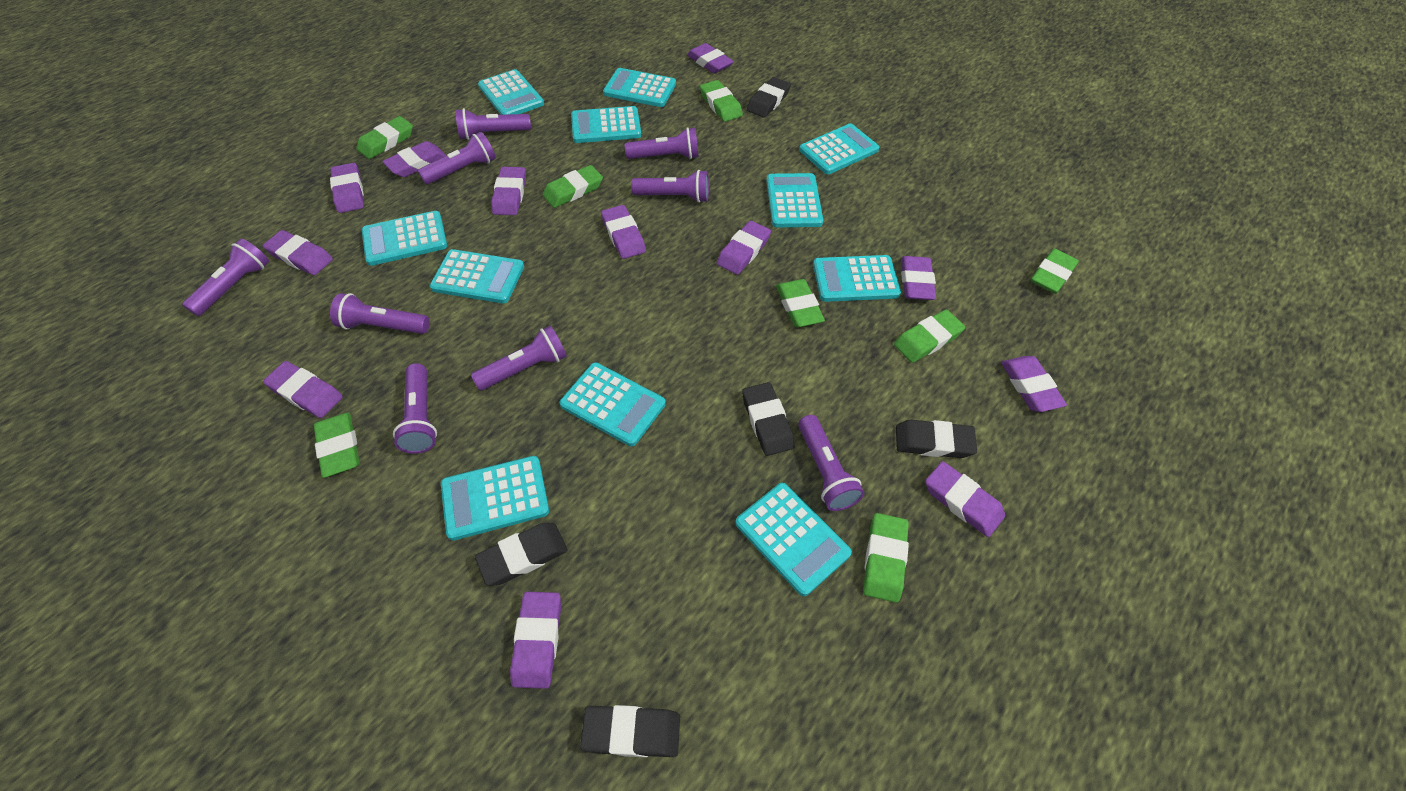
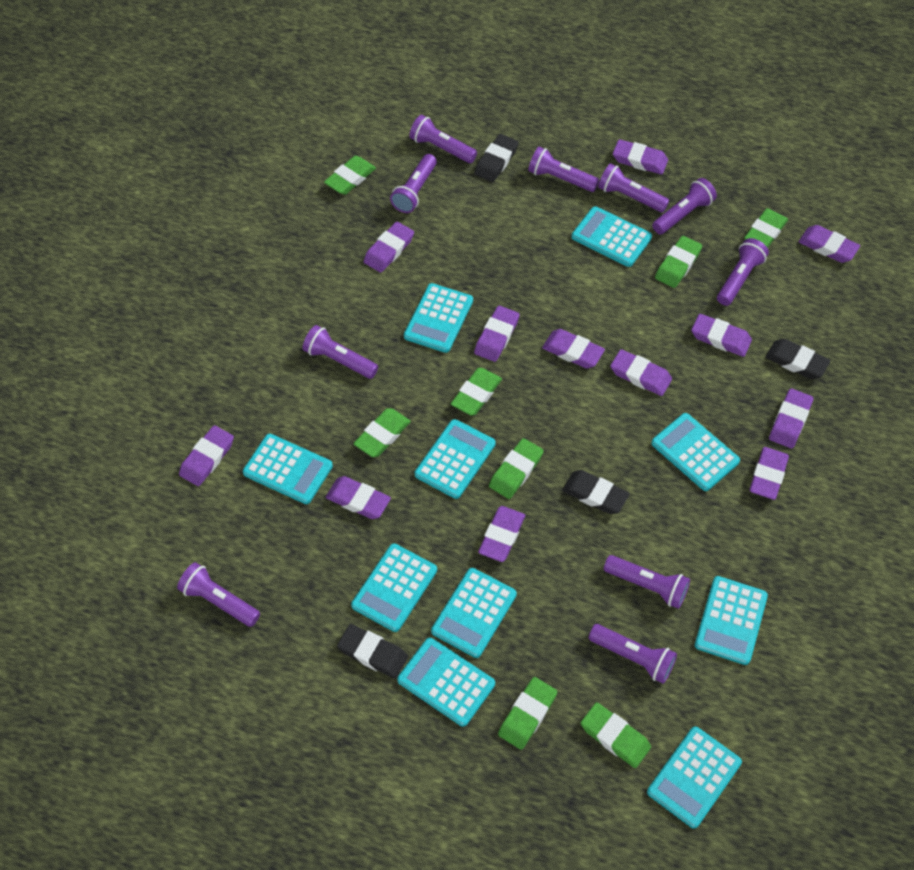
black eraser: [475,523,568,586] [580,705,680,757] [742,382,795,456] [747,77,791,118] [896,420,977,458] = 5 -> [337,624,408,679] [474,134,519,182] [562,470,630,514] [765,339,831,379] = 4
purple flashlight: [182,239,269,316] [330,293,430,334] [393,363,437,454] [418,132,496,184] [455,108,531,140] [471,326,567,391] [625,127,699,159] [631,170,709,203] [798,415,864,511] = 9 -> [177,562,260,627] [303,325,378,379] [390,154,437,213] [409,115,477,163] [528,147,599,192] [589,624,677,684] [598,163,669,212] [604,555,690,609] [652,178,717,234] [717,238,769,306] = 10
turquoise calculator: [362,211,447,266] [430,249,524,303] [441,456,549,541] [478,69,544,115] [559,362,666,447] [571,106,641,143] [603,68,676,107] [735,483,852,596] [766,173,823,227] [799,123,879,174] [813,255,901,302] = 11 -> [243,434,333,504] [351,543,437,632] [397,638,495,727] [404,283,473,353] [415,419,496,499] [431,568,517,658] [572,206,652,267] [647,727,742,829] [651,413,740,491] [695,576,768,665] = 10

